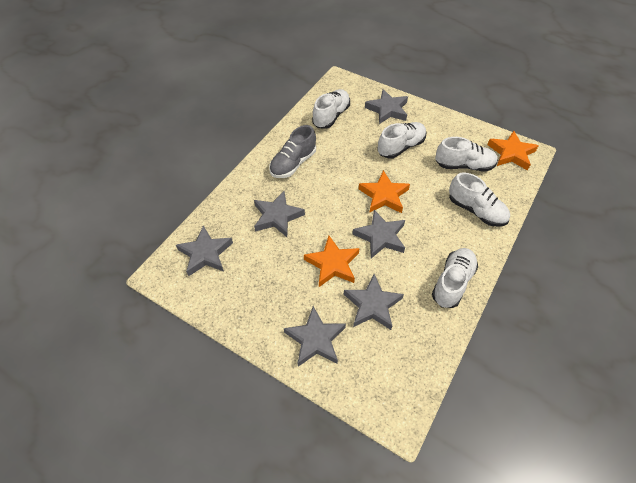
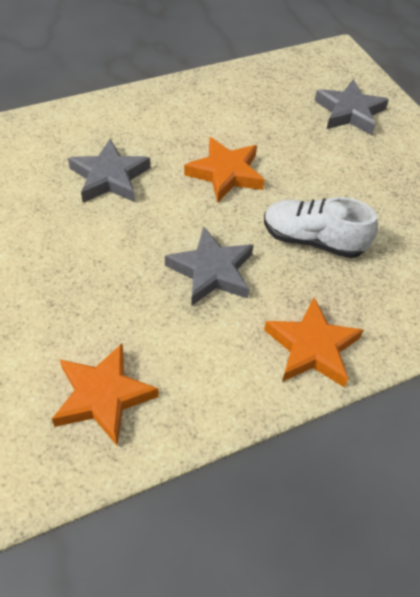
grey shoe: [269,125,316,178] = 1 -> none = 0
grey star: [176,225,233,276] [254,191,305,237] [284,306,346,367] [344,274,404,330] [352,210,405,258] [365,89,408,124] = 6 -> [68,139,151,203] [165,226,254,306] [314,79,389,135] = 3
white shoe: [312,89,350,129] [377,122,426,158] [432,248,478,308] [435,137,498,172] [449,172,510,227] = 5 -> [264,197,378,258] = 1

